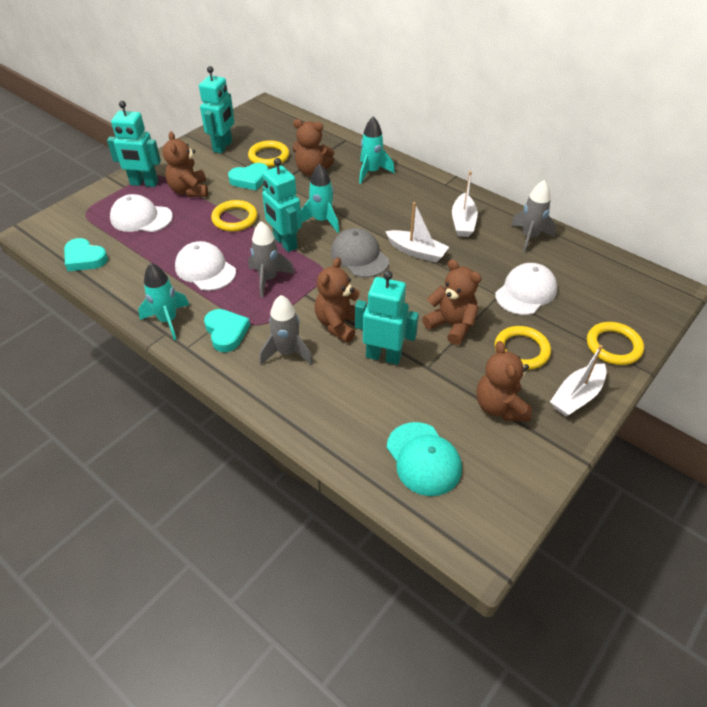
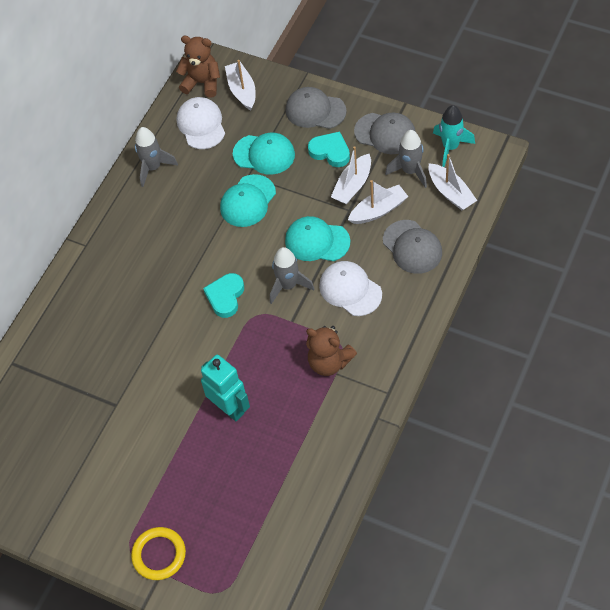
brown teddy bear: [163,131,208,197] [292,119,334,176] [315,257,360,343] [422,259,481,345] [476,341,532,421] = 5 -> [176,36,220,98] [306,326,357,376] = 2
grey cap: [331,228,389,278] = 1 -> [286,87,347,129] [354,113,416,154] [383,220,442,274] = 3
turquoise cap: [387,422,462,496] = 1 -> [220,174,276,227] [233,133,295,175] [285,216,350,261] = 3
turquoise heart: [64,238,108,271] [204,309,250,352] [228,163,269,190] = 3 -> [203,273,244,318] [308,131,350,167] = 2
turquoise robot: [107,101,161,187] [199,66,234,153] [262,158,302,252] [355,271,419,365] = 4 -> [201,354,250,421] = 1
turquoise rocket: [138,263,189,340] [301,164,339,233] [359,117,395,184] = 3 -> [433,105,475,167] = 1
white boat: [385,202,449,263] [452,171,478,237] [550,345,607,417] = 3 -> [225,60,256,110] [331,146,371,204] [348,180,408,224] [429,154,477,210] = 4
white cap: [110,194,173,232] [175,241,236,291] [495,263,557,315] = 3 -> [177,97,225,149] [319,261,382,316] = 2
yellow ring: [211,200,257,231] [248,140,289,167] [495,326,551,370] [587,322,644,365] = 4 -> [131,527,186,580] = 1

